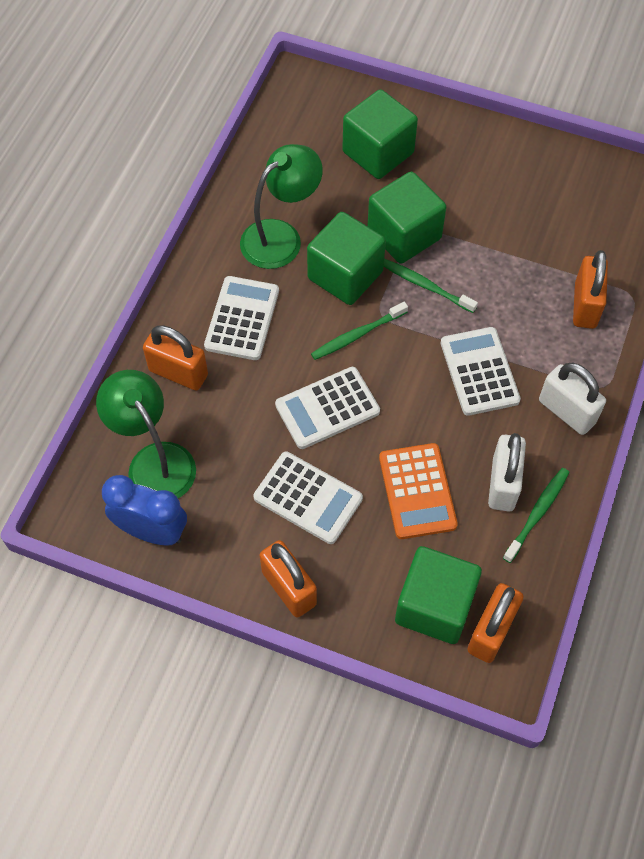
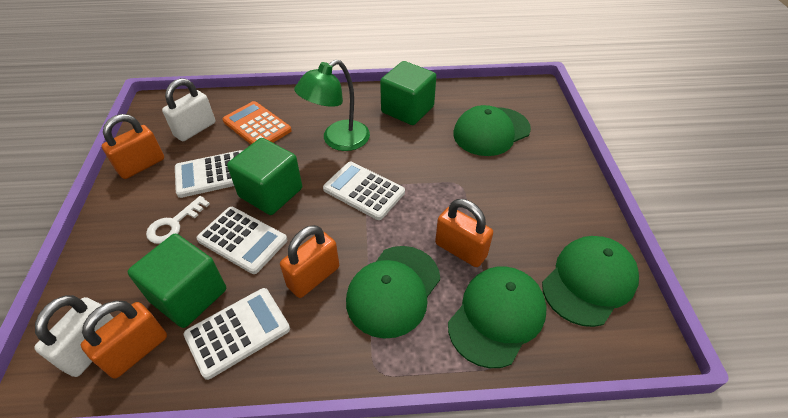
blue clock: [102,475,187,546] = 1 -> none = 0
green cap: none = 0 -> [346,246,440,339] [448,266,547,368] [453,105,531,156] [542,236,639,327] = 4
green cube: [307,212,386,305] [342,89,418,179] [367,172,446,264] [395,546,482,644] = 4 -> [128,234,226,328] [227,138,302,215] [380,61,436,125] = 3
green lamp: [96,370,196,498] [240,144,323,269] = 2 -> [294,59,370,151] = 1
green toothbrush: [311,302,408,360] [384,259,478,313] [503,468,570,563] = 3 -> none = 0
white key: none = 0 -> [146,196,210,244] = 1

